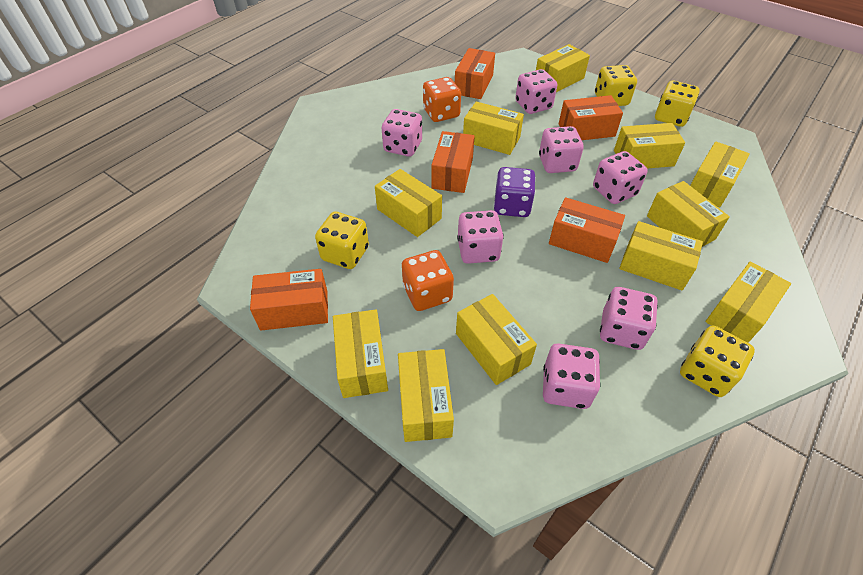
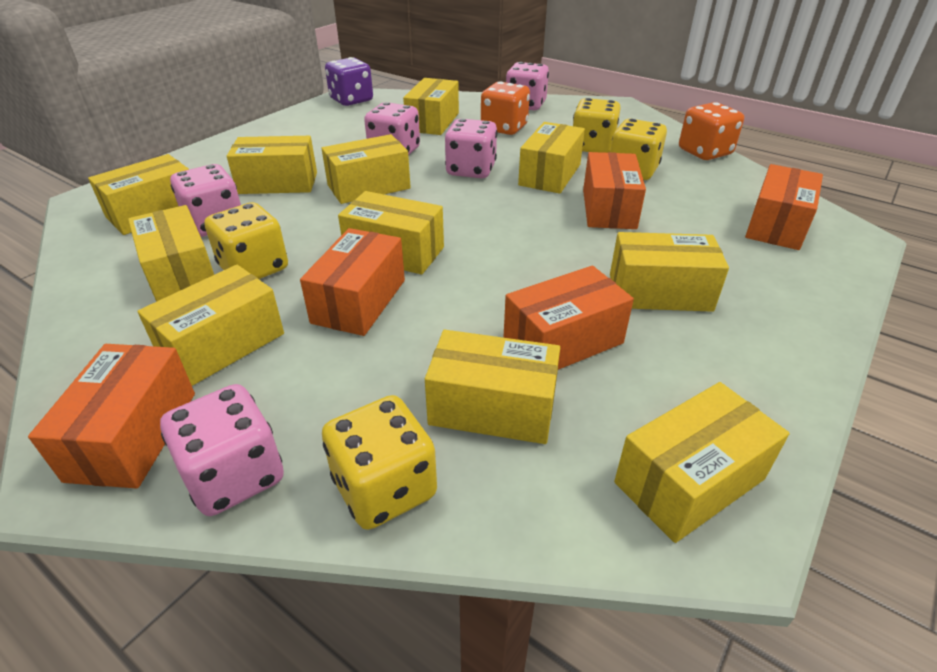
pink dice: [382,109,422,157] [457,210,504,264] [515,69,557,114] [539,126,584,173] [543,343,601,409] [593,151,648,204] [600,287,658,350] = 7 -> [160,384,284,516] [170,164,241,237] [364,102,420,155] [445,119,497,178] [506,62,549,110] = 5

